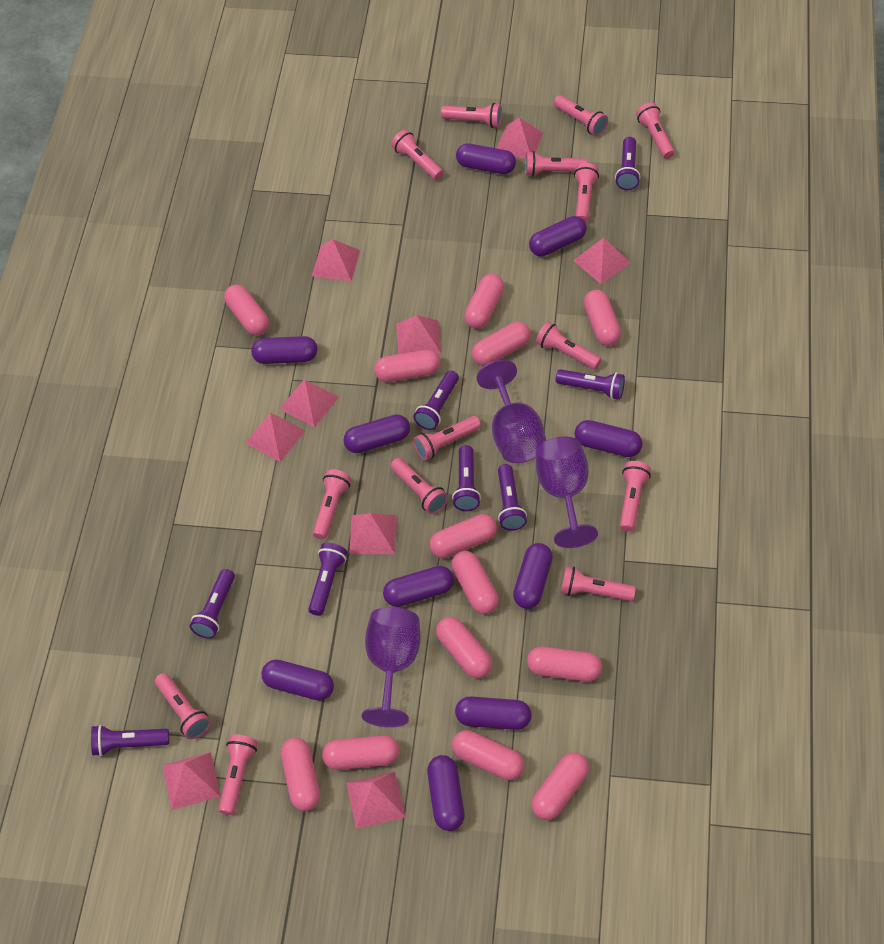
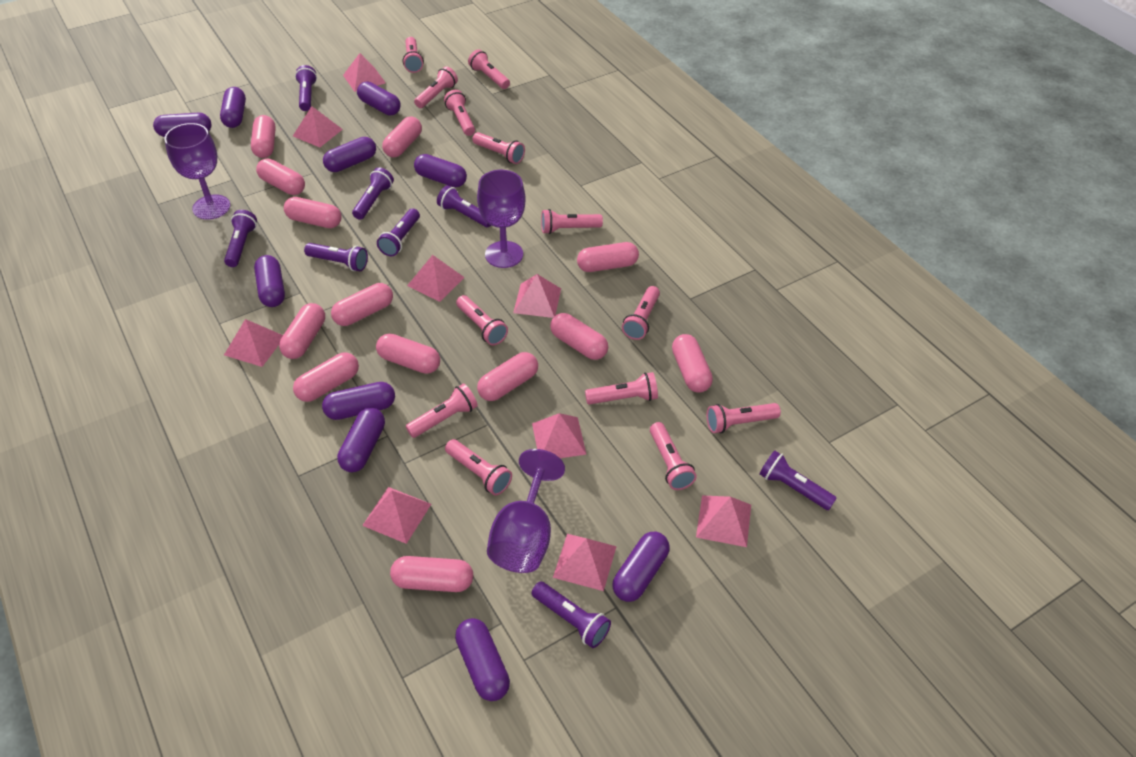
pink flashlight: [155,673,211,739] [218,734,258,815] [312,469,351,540] [390,458,448,514] [391,130,443,180] [414,416,481,460] [441,103,502,128] [525,151,587,177] [536,322,601,370] [554,95,608,136] [561,566,636,601] [574,163,599,222] [620,461,651,532] [636,102,675,159] = 14 -> [403,37,424,73] [406,384,478,438] [414,66,458,108] [444,90,475,136] [445,439,512,495] [456,295,508,345] [468,49,510,89] [472,132,525,164] [541,209,603,234] [585,372,658,405] [622,286,660,340] [650,422,697,490] [707,403,781,433] = 13

